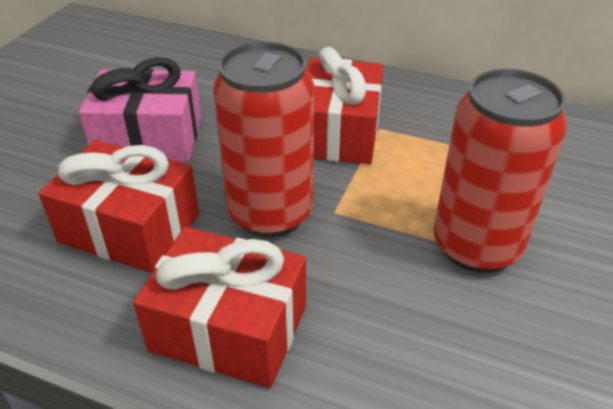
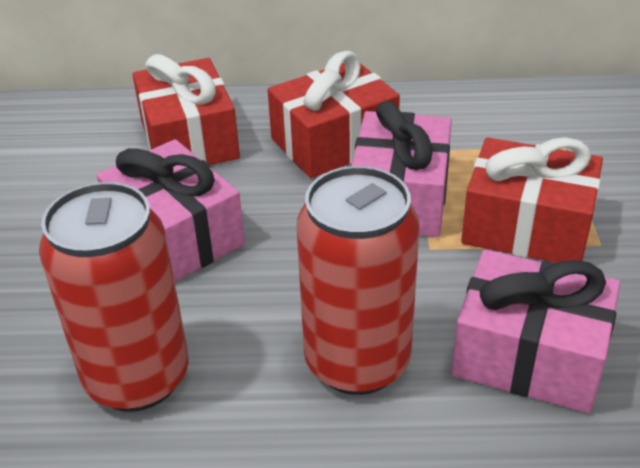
pink gift: [79,57,201,162] = 1 -> [97,139,245,281] [351,101,452,237] [451,249,620,413] = 3

